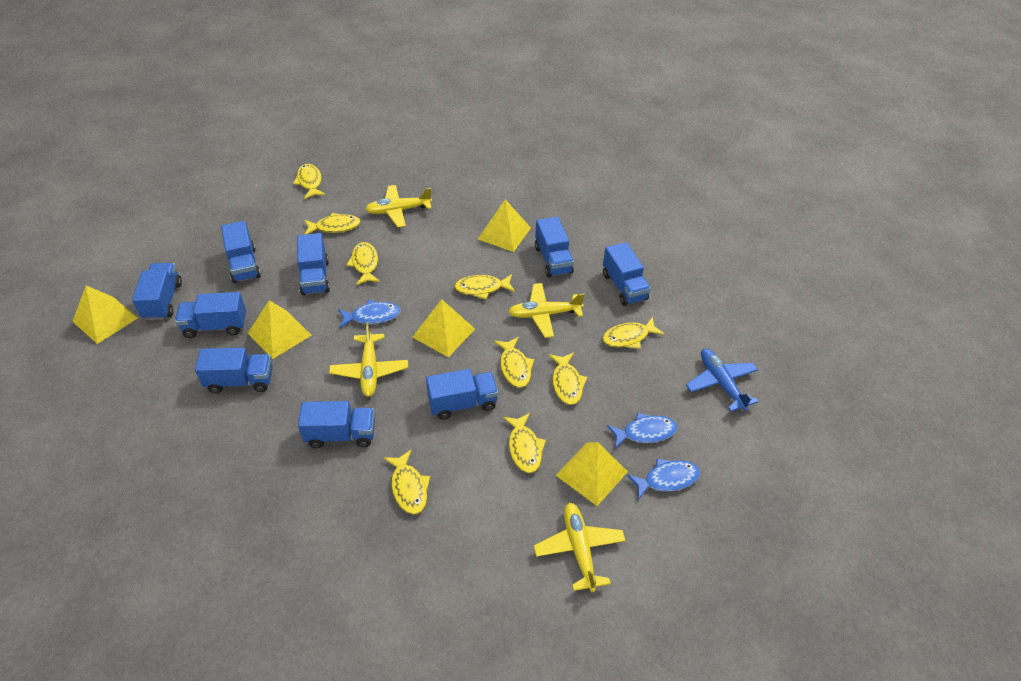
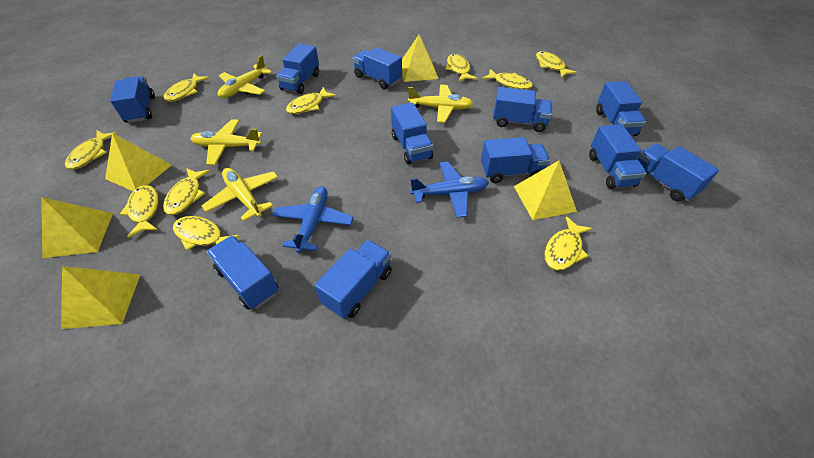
blue fish: [338,300,401,328] [607,413,678,448] [627,459,700,500] = 3 -> none = 0
blue plane: [686,348,758,412] = 1 -> [272,186,354,253] [410,162,489,218] = 2
blue truck: [132,263,182,320] [175,292,246,338] [195,348,273,393] [221,221,261,283] [297,233,330,295] [298,401,375,448] [426,369,498,420] [535,217,574,277] [603,242,651,306] = 9 -> [110,76,155,123] [207,235,279,310] [276,44,319,94] [315,240,392,319] [352,47,402,89] [391,103,433,164] [481,137,550,183] [493,87,552,132] [589,124,647,189] [596,81,646,136] [637,143,719,202] = 11
yellow fish: [293,164,326,199] [304,213,361,234] [346,242,380,285] [384,450,430,515] [454,274,515,299] [494,337,534,388] [503,413,546,473] [549,353,587,405] [602,317,664,349] = 9 -> [65,131,118,170] [120,185,159,238] [163,73,209,102] [163,168,210,215] [173,216,240,251] [286,87,336,114] [445,54,477,82] [482,69,533,90] [536,51,577,78] [544,216,592,271] = 10

